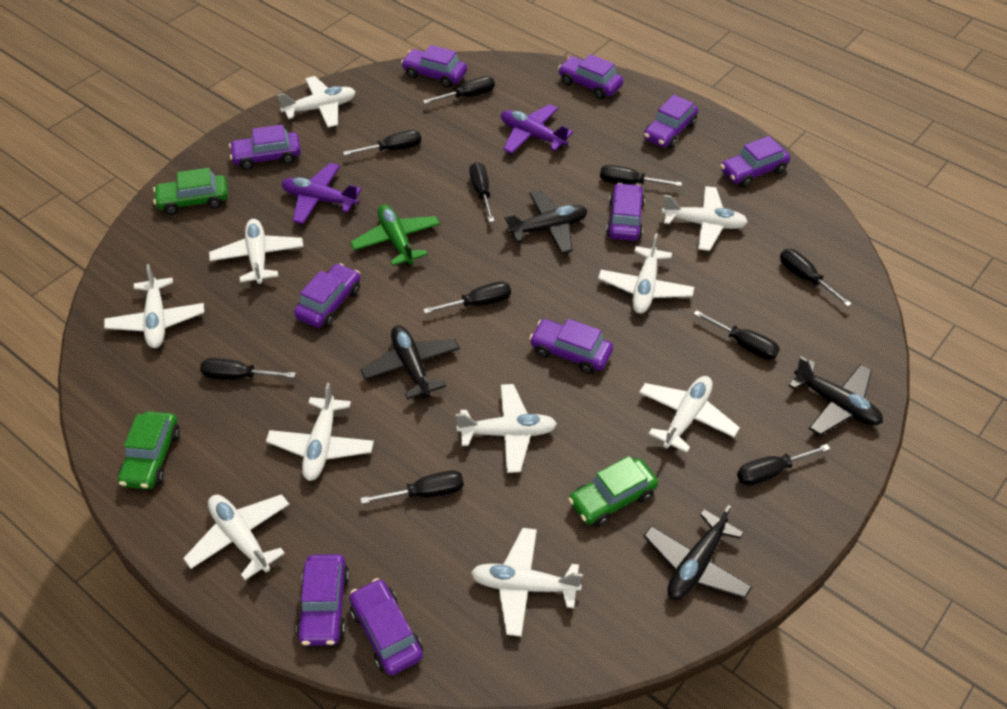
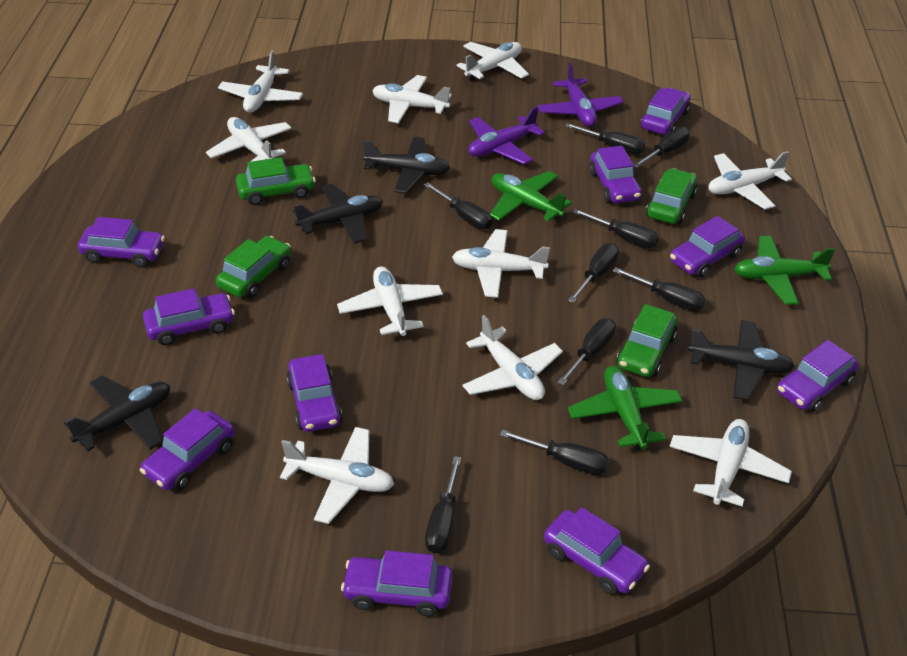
black screwdriver: [200,358,296,380] [343,130,421,156] [360,470,464,504] [423,76,495,104] [423,282,511,314] [469,162,494,222] [600,165,682,186] [694,310,780,360] [737,444,830,486] [780,249,852,307] = 10 -> [424,183,492,230] [425,456,461,553] [500,429,609,475] [557,318,616,385] [565,123,645,154] [568,243,619,303] [573,209,659,248] [613,267,705,311] [633,127,690,168] = 9
green car: [118,411,180,489] [153,168,228,215] [568,456,658,527] = 3 -> [216,236,291,298] [236,157,316,205] [616,304,678,377] [646,168,697,224] = 4
green plane: [350,204,440,266] = 1 -> [490,171,572,222] [568,366,682,450] [734,236,835,305] = 3

